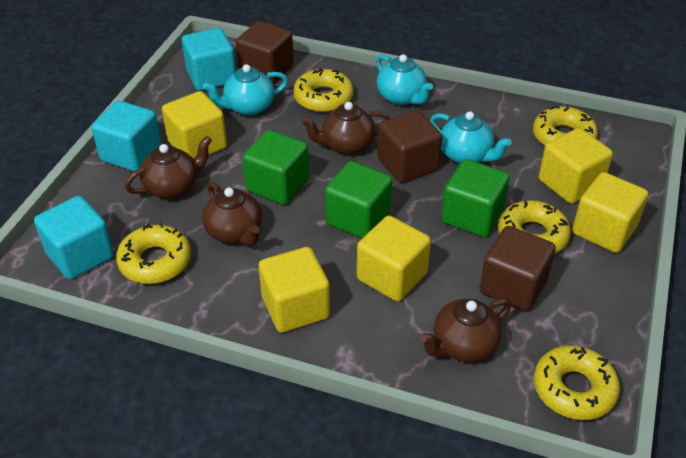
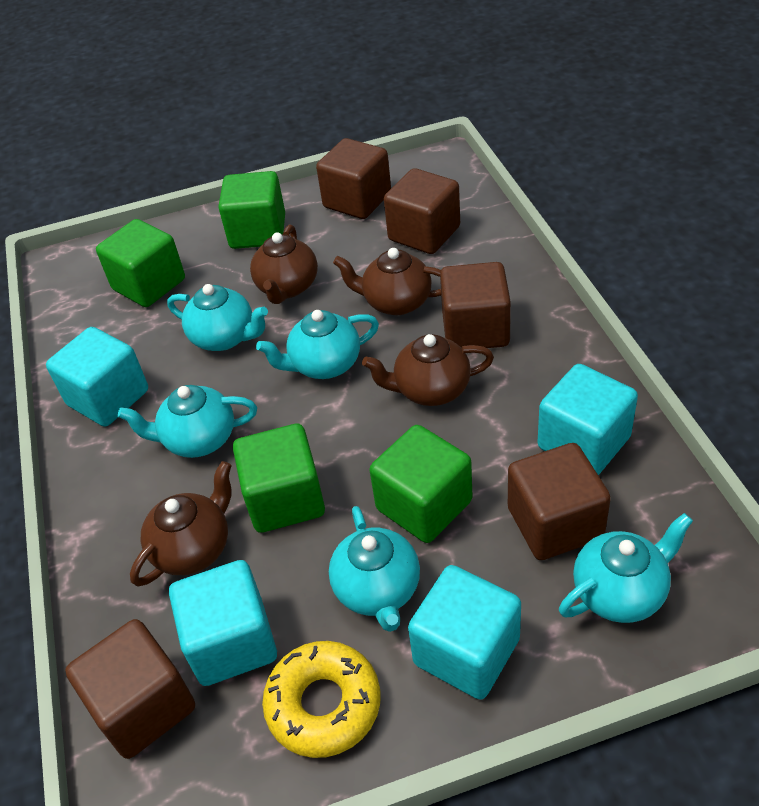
brown cube: [236,21,294,84] [377,110,442,183] [479,226,556,312] = 3 -> [65,619,195,759] [316,138,391,219] [384,168,460,254] [440,262,511,348] [508,443,611,560] = 5
green cube: [243,130,309,205] [325,161,392,238] [441,159,510,237] = 3 -> [96,219,185,307] [218,171,285,249] [233,424,325,533] [369,425,473,543] = 4
turquoise cube: [34,196,114,279] [91,101,162,171] [182,28,236,91] = 3 -> [46,327,148,427] [169,560,277,686] [408,565,521,700] [538,364,638,475] = 4
turquoise teapot: [203,64,288,116] [376,54,433,105] [430,111,512,164] = 3 -> [118,385,257,458] [167,284,268,351] [256,310,379,379] [329,506,420,632] [559,513,693,623] = 5
yellow cube: [162,91,227,158] [259,247,330,333] [357,216,431,302] [539,128,613,204] [572,172,648,253] = 5 -> none = 0
yellow donut: [116,223,191,284] [293,68,354,112] [498,200,571,253] [533,106,598,146] [534,345,620,420] = 5 -> [262,641,380,758] = 1

